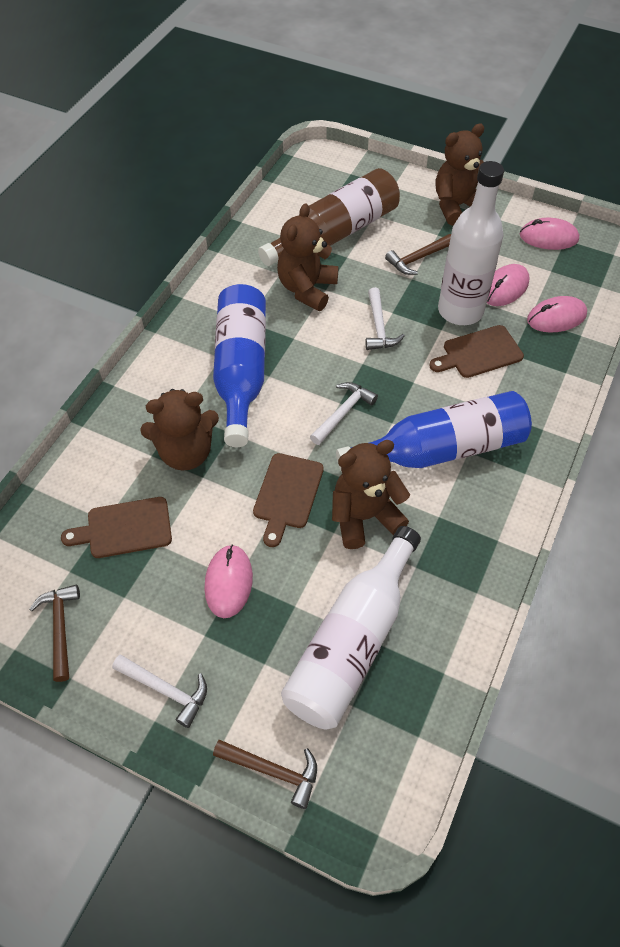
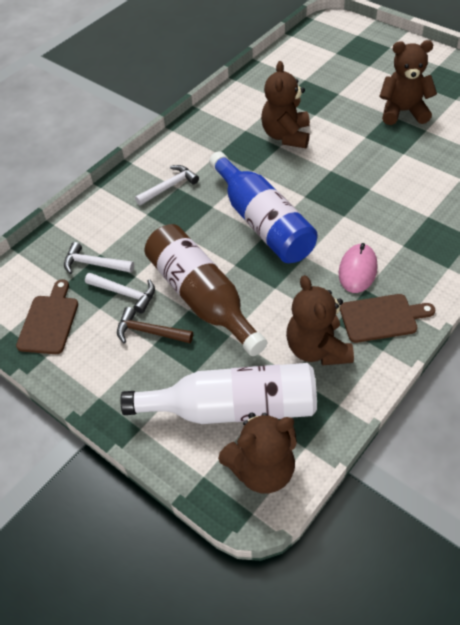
blue bottle: [213,284,266,447] [336,391,532,472] = 2 -> [209,151,318,263] = 1
brown cutting board: [61,497,172,558] [253,453,324,547] [429,325,524,378] = 3 -> [16,279,78,354] [340,294,435,343] = 2
brown hammer: [29,585,80,682] [213,740,317,809] [385,234,451,275] = 3 -> [117,307,193,343] = 1
pink mouse: [204,544,253,618] [487,264,529,306] [520,218,579,250] [527,296,587,333] = 4 -> [339,243,378,293] = 1
white bottle: [281,526,421,730] [438,161,504,325] = 2 -> [120,363,317,424] = 1

